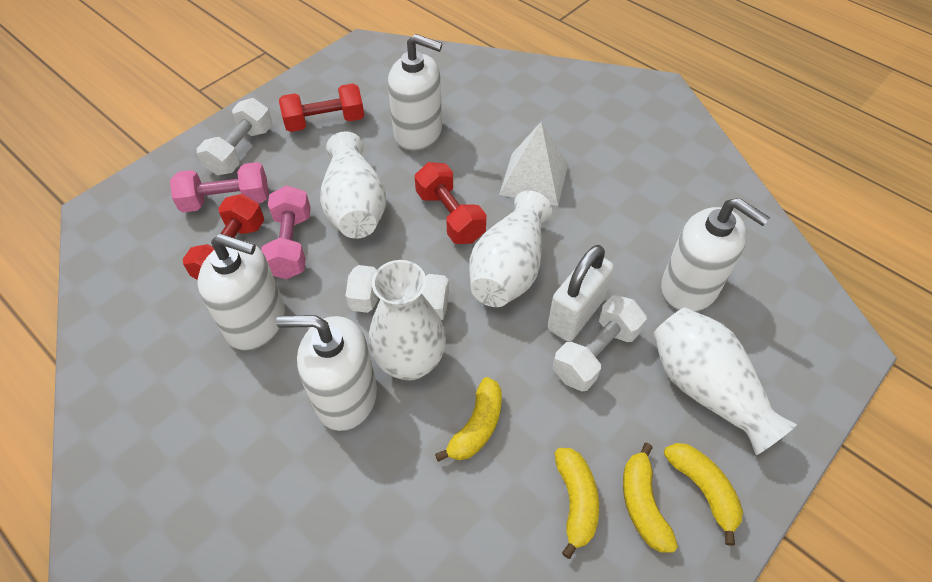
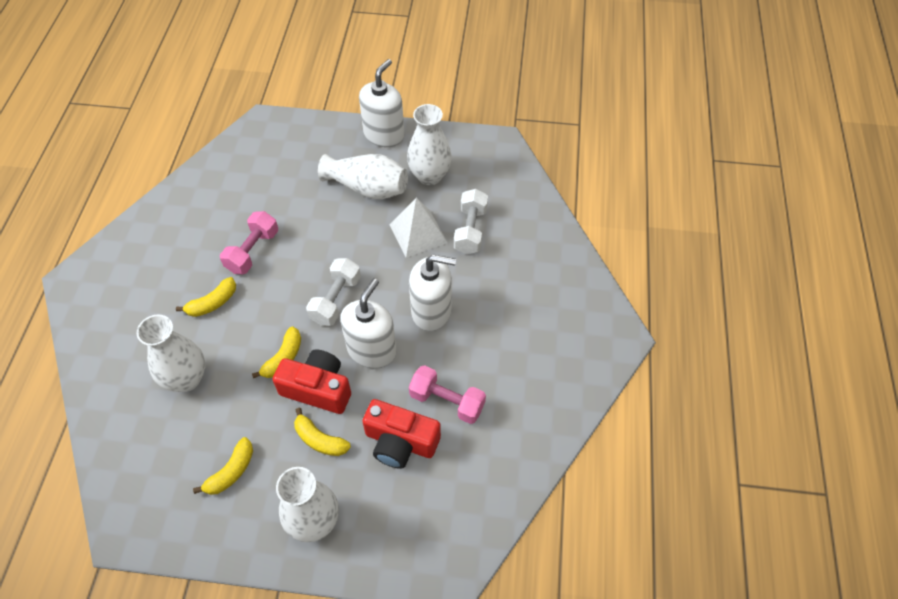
red camera: none = 0 -> [273,349,351,414] [362,399,441,469] = 2
red dumbbell: [183,194,264,280] [279,84,364,132] [415,162,487,244] = 3 -> none = 0
white dumbbell: [197,98,272,176] [345,265,449,320] [553,295,647,391] = 3 -> [306,258,361,326] [454,189,488,254] = 2
white padlock: [547,245,614,342] = 1 -> none = 0
white soap dispenser: [197,234,285,351] [276,315,377,431] [388,34,442,151] [661,198,770,312] = 4 -> [340,279,397,368] [359,59,404,147] [409,255,456,331] = 3

